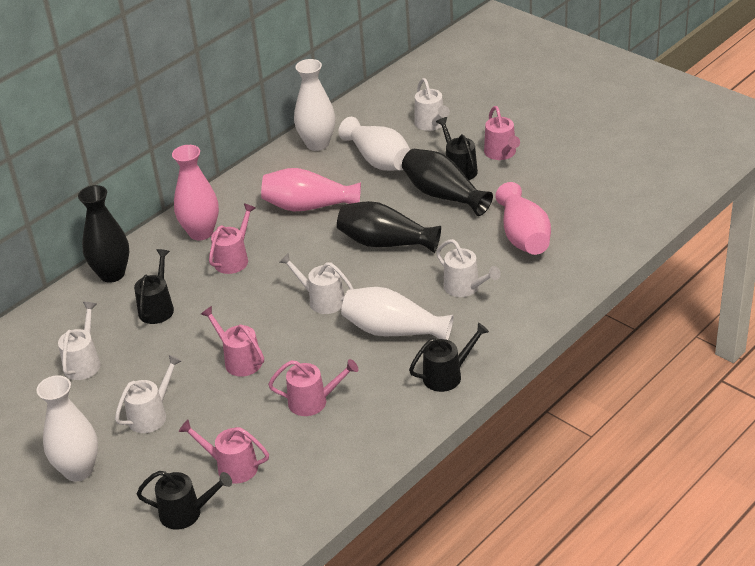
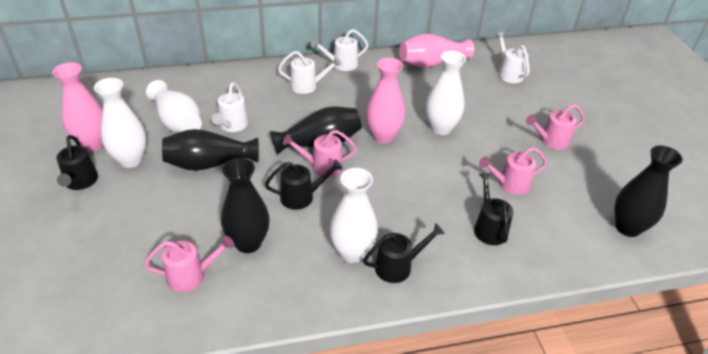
black vase: [78,185,129,283] [337,201,441,253] [402,149,493,216] = 3 -> [162,129,259,171] [221,158,270,253] [270,106,362,155] [614,146,683,237] = 4
pink watering can: [179,420,269,484] [201,306,264,377] [209,203,256,274] [268,359,358,416] [484,106,520,160] = 5 -> [144,236,234,292] [283,130,357,177] [479,147,547,195] [526,104,585,150] = 4
white watering can: [58,302,101,380] [115,355,181,433] [279,253,354,314] [414,78,450,131] [436,239,501,297] = 5 -> [211,82,248,132] [278,51,341,94] [311,29,369,71] [495,31,529,83] = 4

